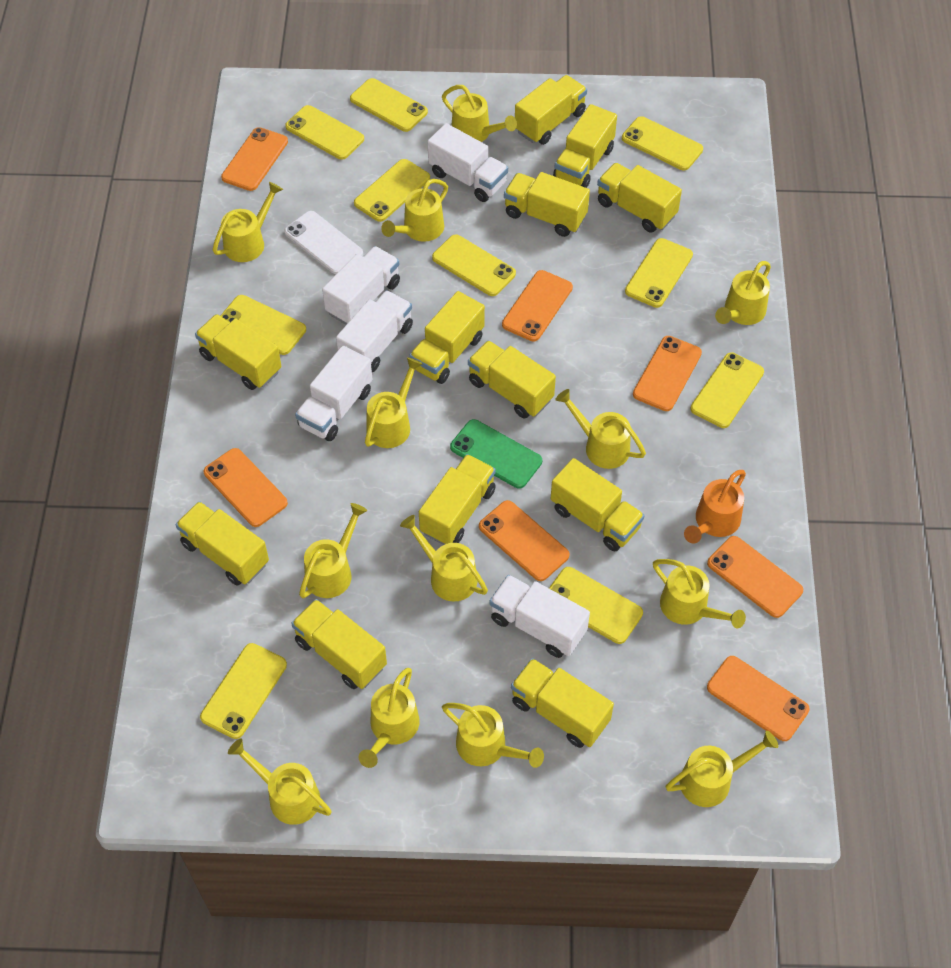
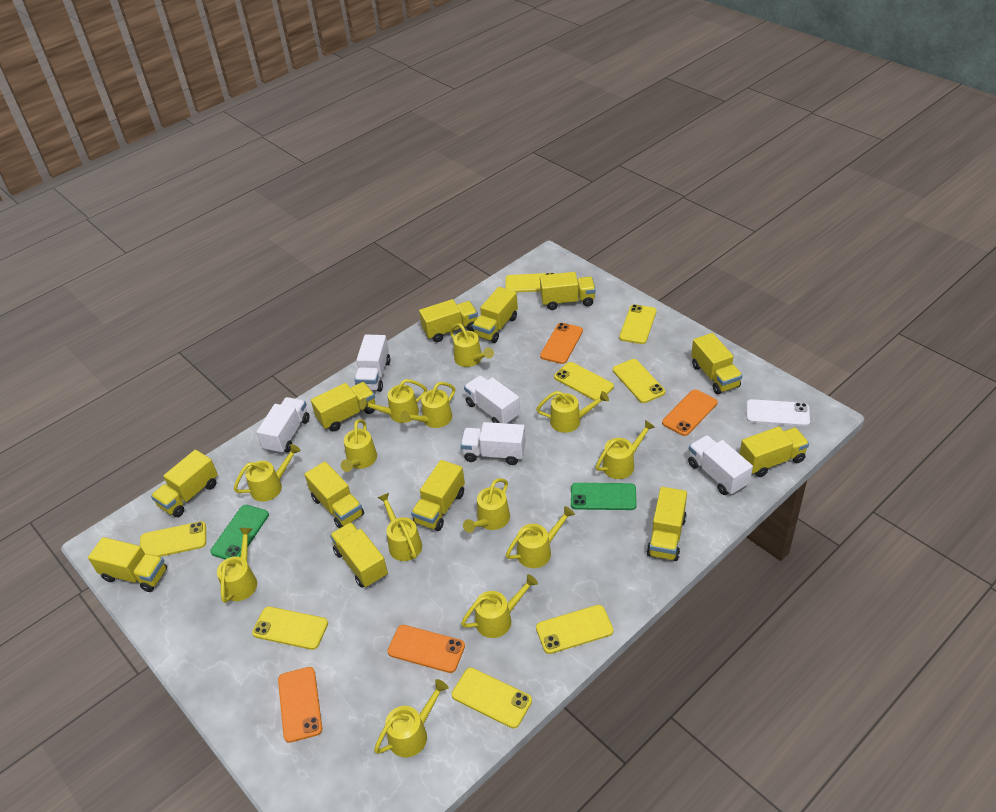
green phone: [450,419,542,489] = 1 -> [210,505,269,559] [571,483,637,510] = 2
orange phone: [204,448,288,527] [221,127,288,191] [479,500,570,581] [502,270,573,341] [633,336,702,411] [707,536,803,618] [707,656,810,741] = 7 -> [278,667,322,743] [388,625,465,673] [540,323,583,364] [662,389,718,436] = 4
orange watering can: [684,470,746,544] = 1 -> none = 0
yellow phone: [200,643,287,739] [220,295,306,355] [285,105,364,160] [350,78,428,132] [354,159,430,222] [432,234,516,296] [549,567,643,644] [622,116,703,171] [625,238,693,308] [690,352,764,428] = 10 -> [140,521,206,557] [252,606,328,650] [452,668,532,728] [505,273,555,292] [536,605,613,654] [554,362,614,401] [613,359,665,403] [619,304,657,344] = 8

